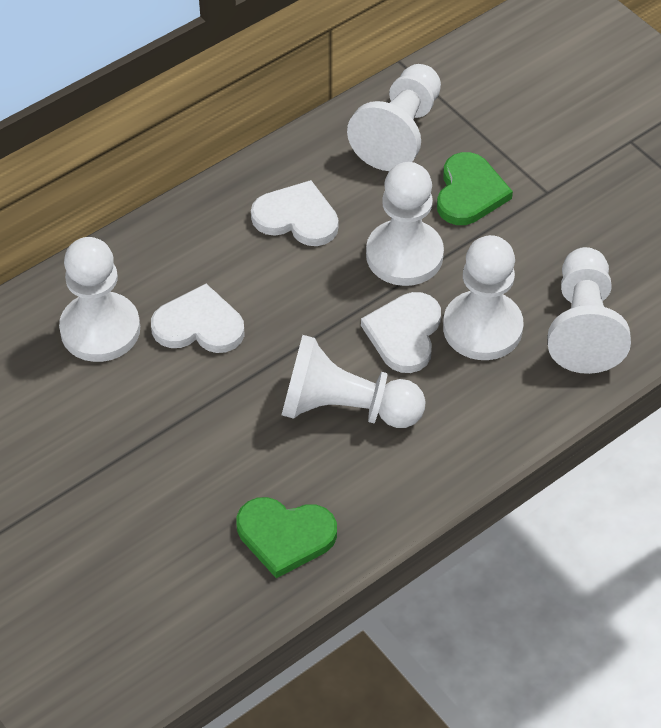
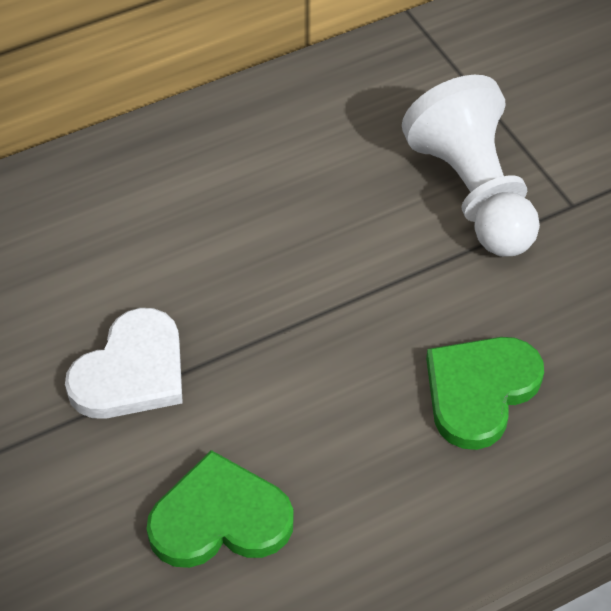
white heart: [151,284,245,353] [251,180,339,246] [361,292,441,373] = 3 -> [65,308,183,419] = 1
white pawn: [59,237,140,362] [282,335,426,428] [347,64,441,171] [366,162,444,286] [443,235,524,360] [548,247,631,374] = 6 -> [402,75,540,257] = 1

